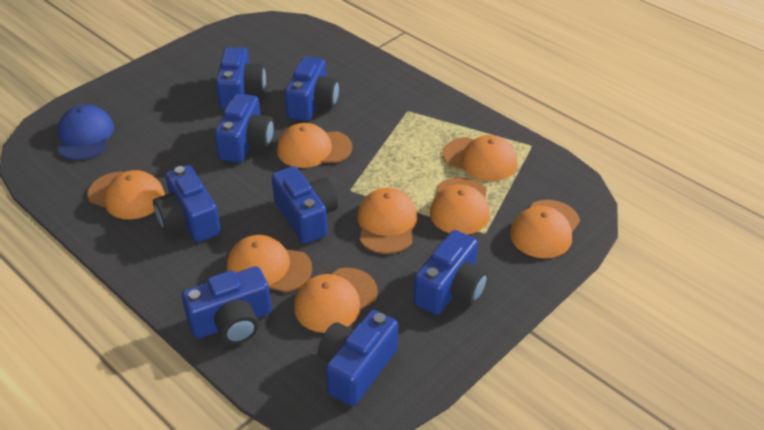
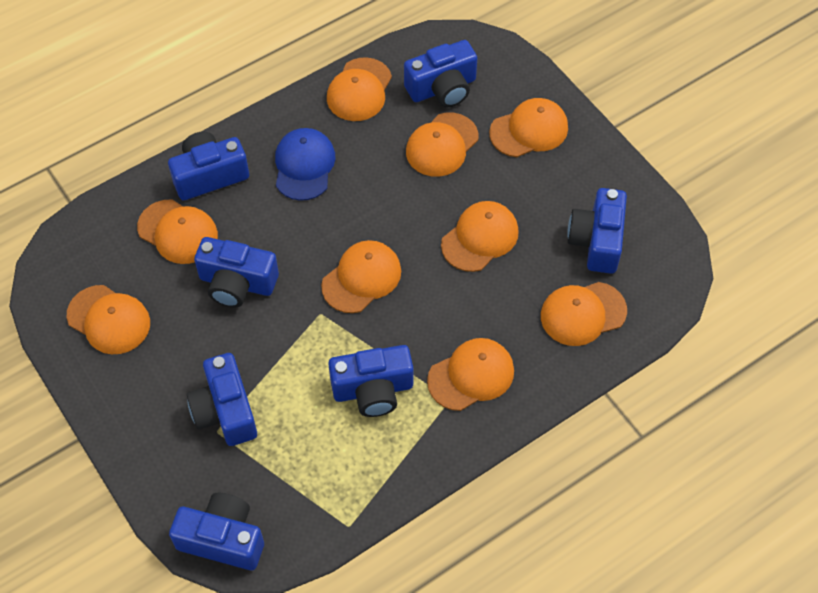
blue camera: [153,165,221,242] [181,266,272,344] [215,94,274,163] [216,47,266,109] [271,166,338,244] [285,57,339,121] [318,310,398,406] [414,230,488,315] = 8 -> [168,132,249,200] [169,493,264,570] [187,353,257,446] [194,237,279,308] [328,345,413,417] [404,40,477,107] [567,188,627,274] = 7
orange cap: [88,170,165,219] [227,235,312,293] [277,123,352,168] [294,268,378,333] [357,188,418,254] [430,177,490,235] [443,135,517,181] [510,200,580,258] = 8 -> [67,285,150,354] [137,200,218,264] [321,240,401,313] [327,57,392,121] [406,113,478,177] [427,338,514,411] [441,201,519,272] [489,98,568,157] [541,282,627,346] = 9

